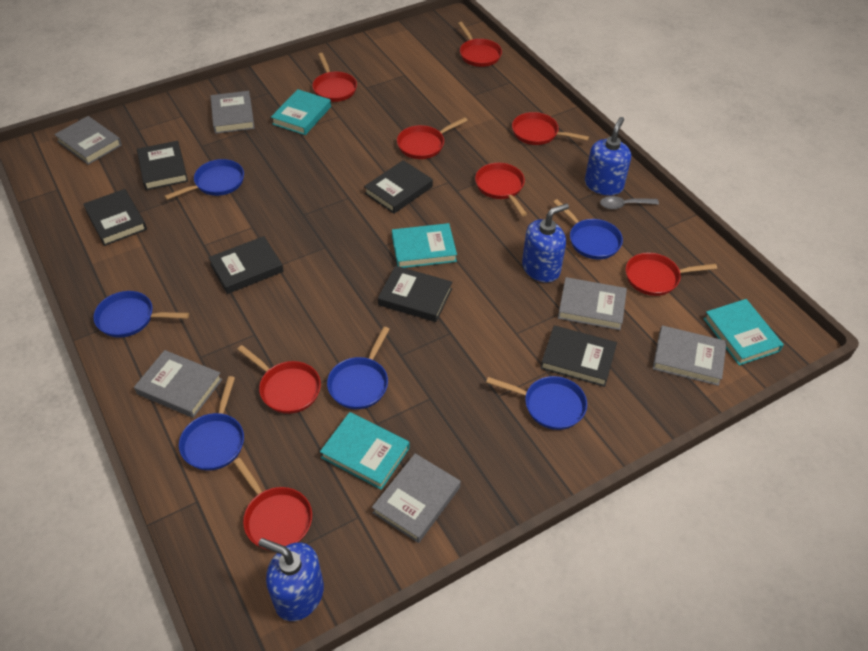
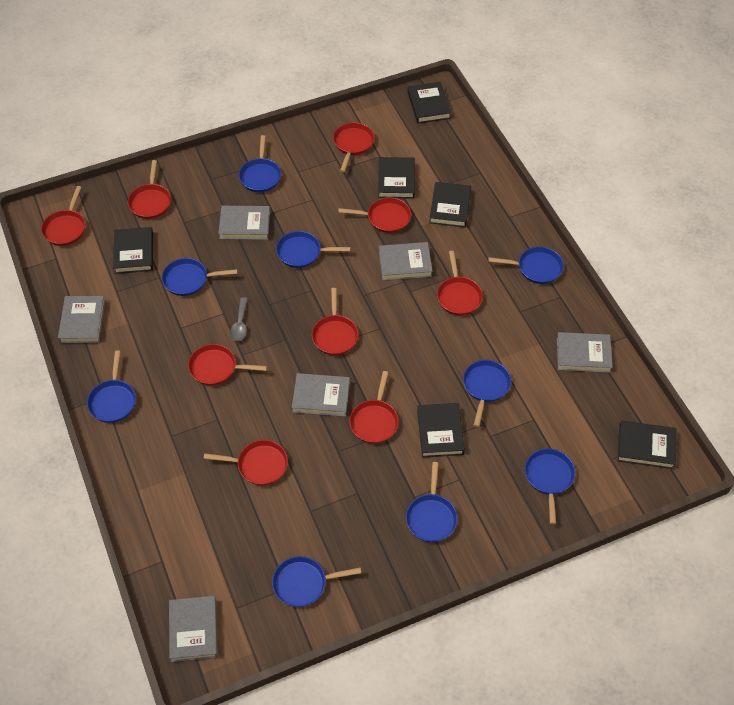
blue pan: [93,291,189,338] [164,159,244,200] [179,376,244,471] [327,327,390,409] [486,376,587,430] [553,199,623,259] = 6 -> [87,351,136,423] [162,258,237,296] [239,135,281,192] [272,556,361,607] [276,231,351,268] [406,462,458,542] [463,360,511,427] [488,247,564,284] [525,448,575,524] = 9
blue soap dispenser: [258,538,324,621] [522,203,569,283] [585,117,631,196] = 3 -> none = 0
red pan: [234,458,312,551] [237,345,321,414] [312,53,357,102] [397,117,468,159] [458,22,502,67] [475,163,527,216] [512,112,589,145] [626,253,717,296] = 8 -> [41,186,85,246] [128,160,171,219] [188,344,267,385] [204,440,288,485] [312,288,358,355] [333,122,374,172] [338,197,411,233] [349,371,399,444] [437,251,483,315] = 9
turquoise book: [271,89,331,135] [320,412,409,490] [392,223,457,268] [703,299,784,366] = 4 -> none = 0

